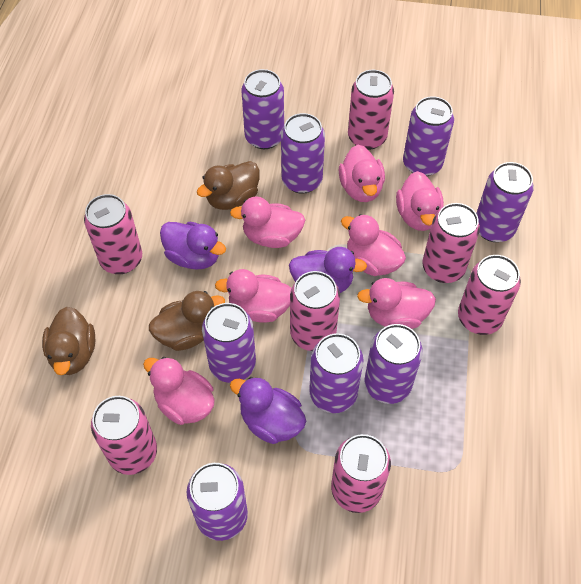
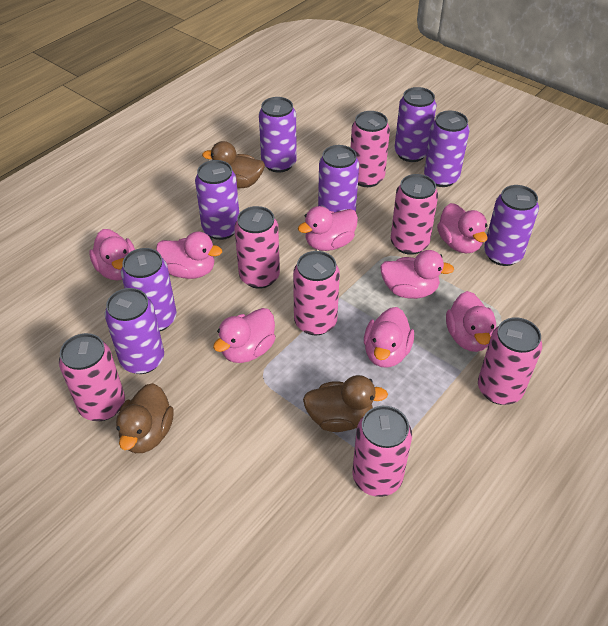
pink duck: [143,357,215,425] [215,269,292,323] [230,196,305,248] [338,145,385,202] [341,214,406,276] [357,278,436,329] [396,171,444,231] = 7 -> [89,229,135,281] [156,231,222,279] [213,308,276,363] [298,206,358,251] [364,307,414,368] [380,250,454,299] [437,203,488,253] [446,291,496,352] = 8
purple duck: [160,222,226,270] [230,377,306,444] [289,247,367,293] = 3 -> none = 0

